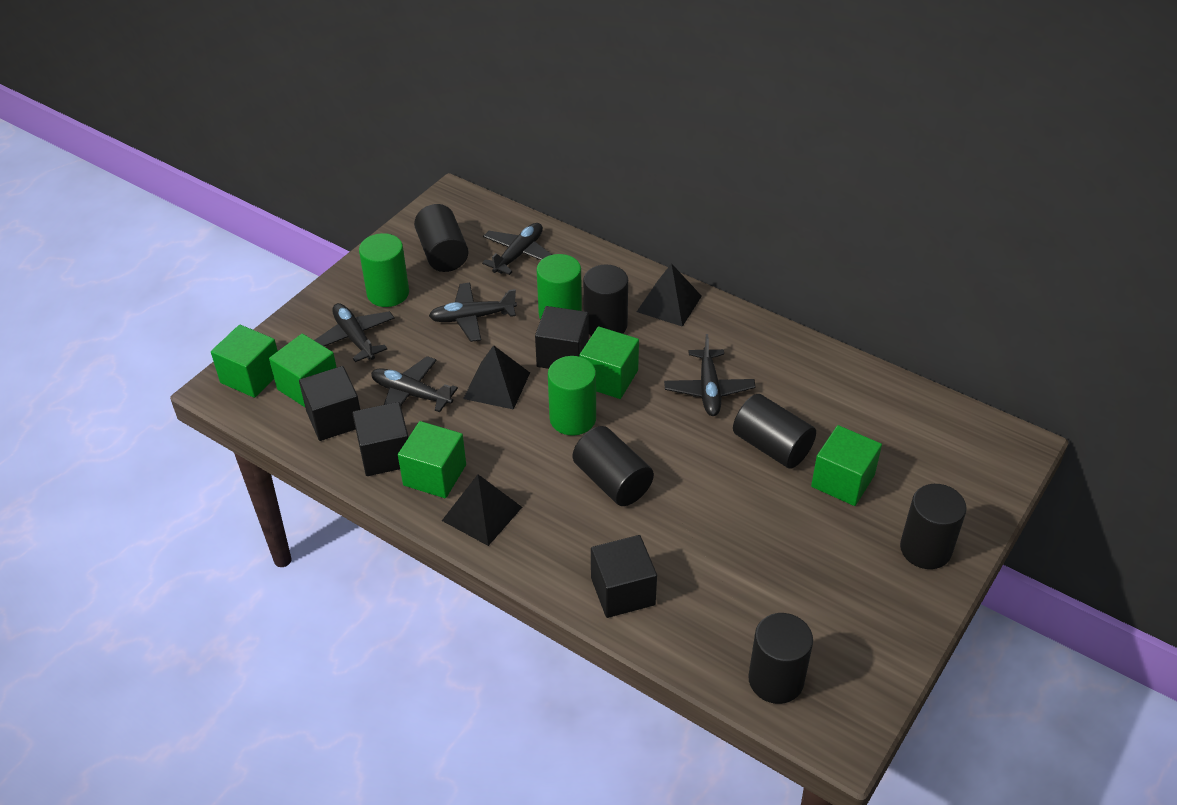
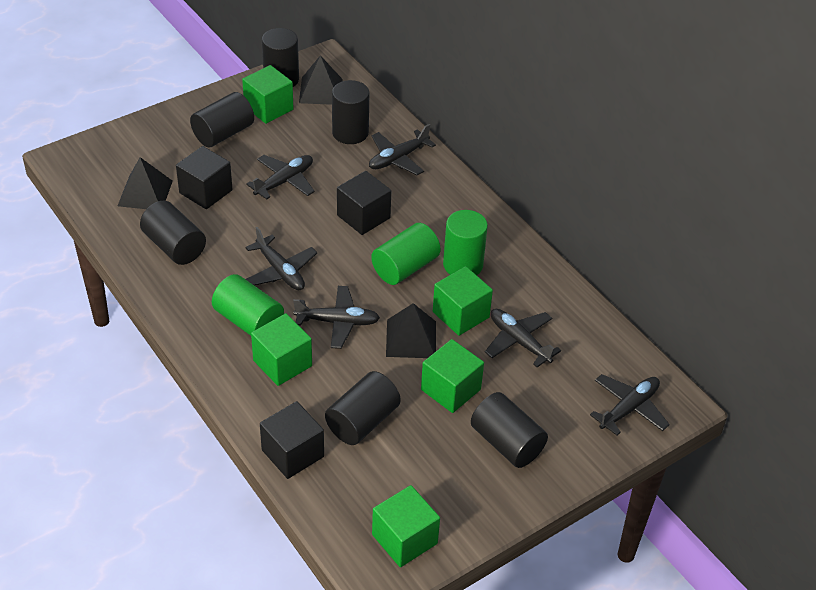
black cube: [299,366,360,441] [352,402,409,476] [535,306,589,369] [591,535,657,618] = 4 -> [176,146,233,209] [260,401,324,479] [337,171,391,235] = 3
black plane: [314,303,394,362] [371,356,458,412] [429,283,517,342] [482,223,552,275] [664,334,756,416] = 5 -> [245,227,317,290] [246,155,315,200] [293,286,380,349] [369,124,436,175] [485,309,561,367] [590,374,670,435] = 6

